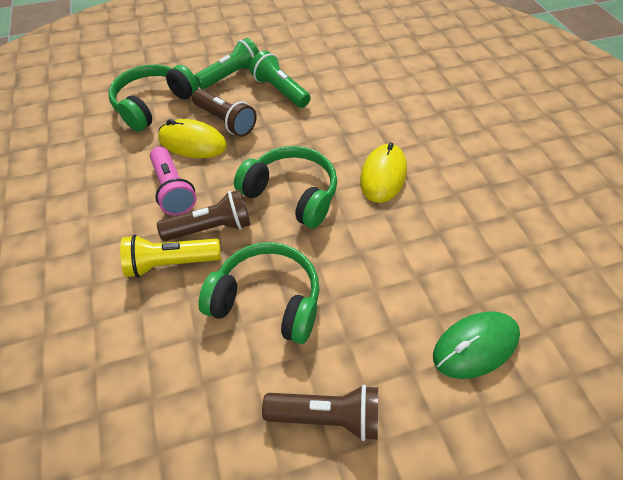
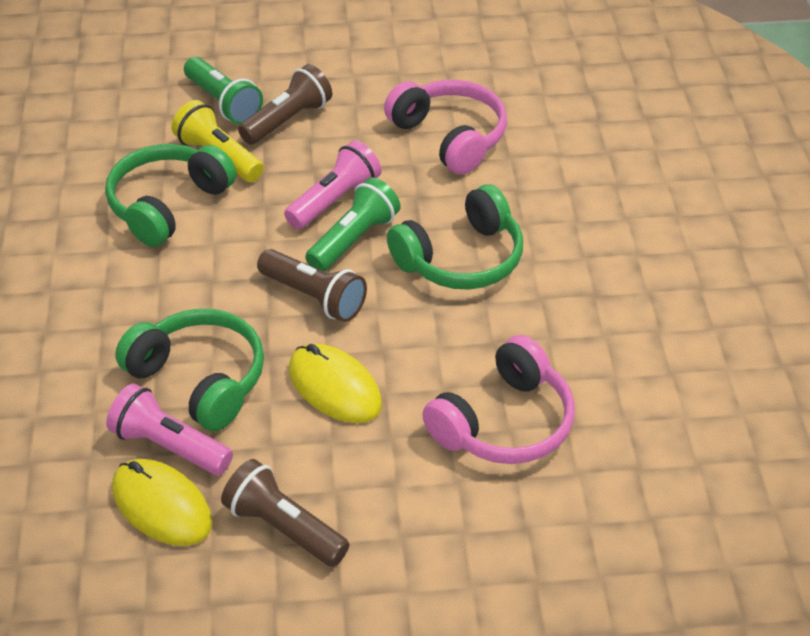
green mouse: [433,311,520,379] = 1 -> none = 0
pink flashlight: [150,147,197,216] = 1 -> [106,384,233,475] [284,141,381,229] = 2
pink headphones: none = 0 -> [384,80,507,175] [422,335,575,464] = 2

